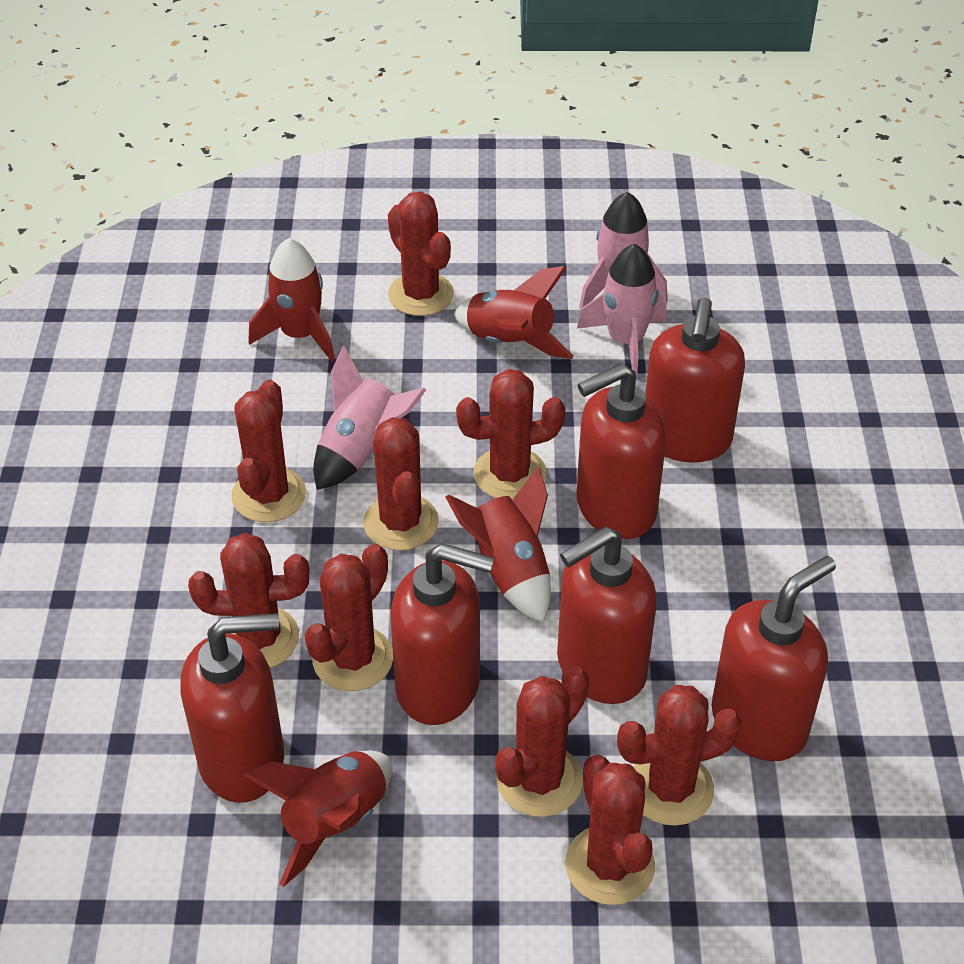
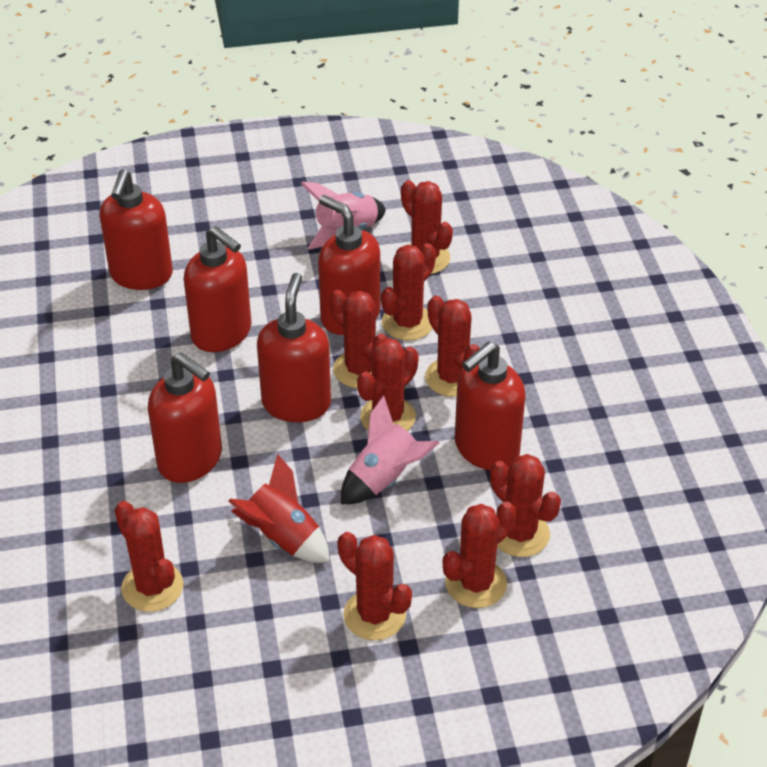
pink rocket: [313,346,426,490] [577,244,667,377] [579,192,668,310] = 3 -> [301,182,386,250] [341,395,439,504] = 2
red rocket: [243,751,392,887] [248,238,335,362] [445,466,551,622] [454,266,574,359] = 4 -> [228,453,330,563] = 1

